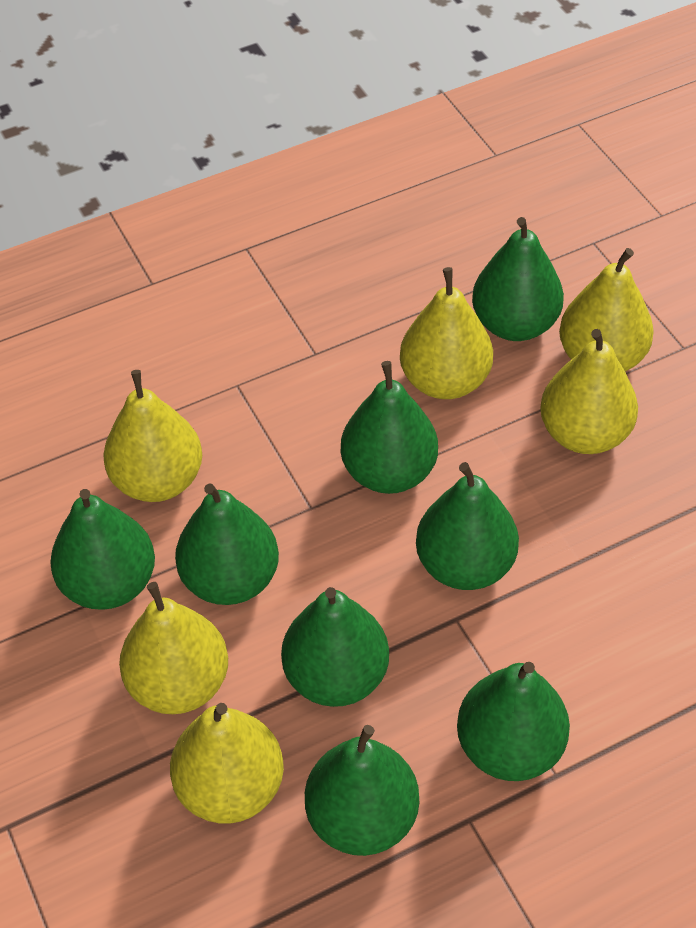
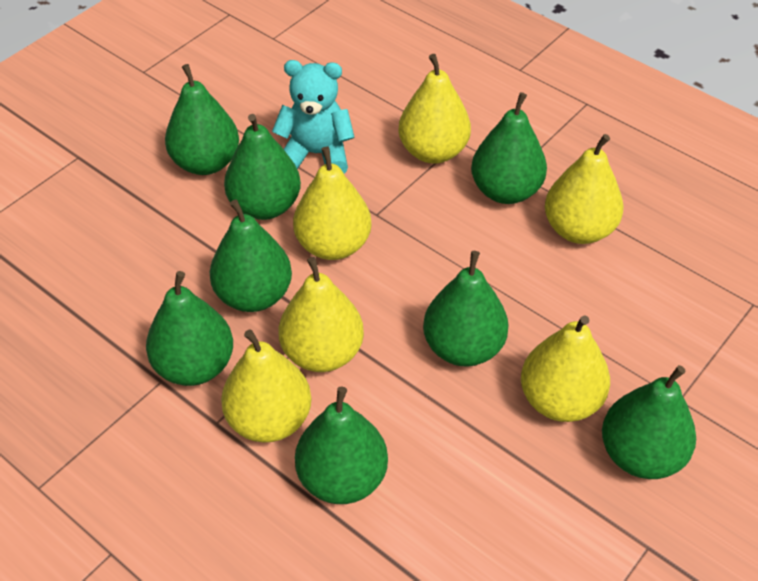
turquoise teddy bear: none = 0 -> [272,60,355,173] = 1

